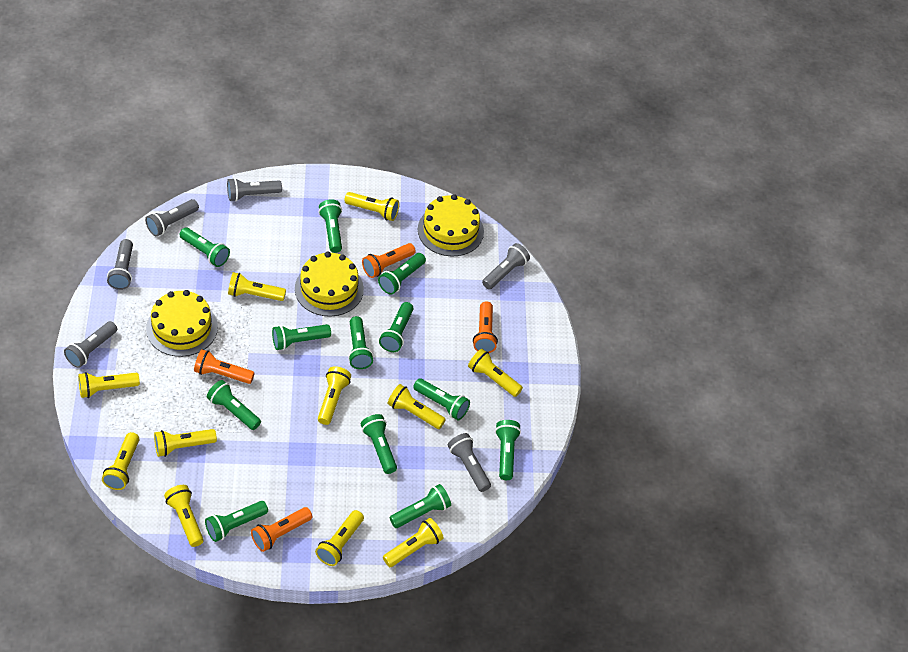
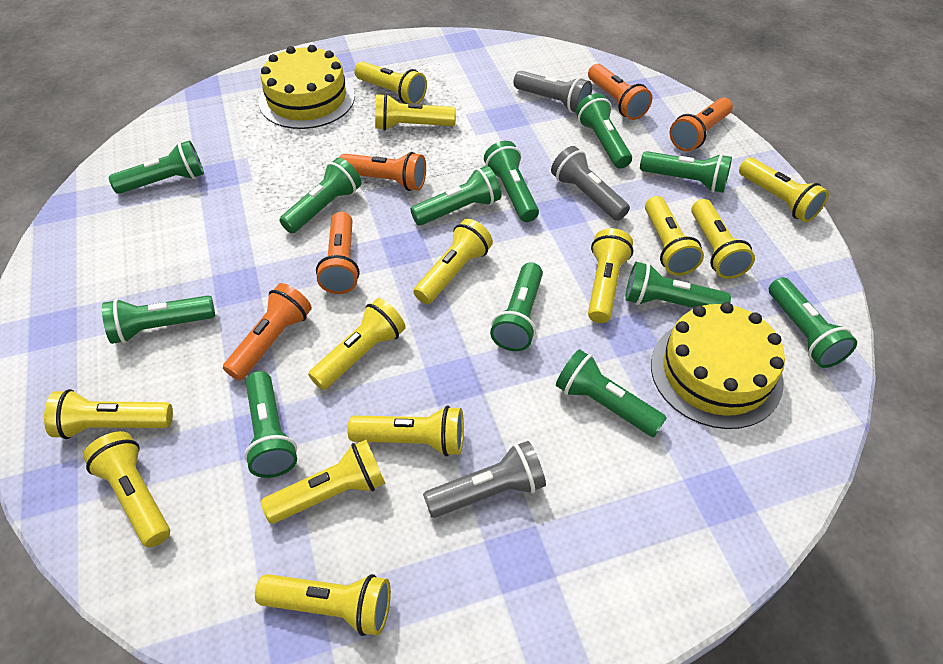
grey flashlight: [64,321,117,368] [107,239,133,290] [145,199,199,236] [227,178,282,201] [448,433,491,492] [482,243,530,289] = 6 -> [423,441,546,518] [513,71,592,113] [551,146,630,221] = 3
orange flashlight: [194,349,255,384] [251,507,312,552] [362,243,416,278] [473,301,498,353] = 4 -> [223,283,312,381] [316,212,359,294] [339,152,426,191] [588,64,652,120] [670,97,733,151] = 5
yellow cake: [146,290,218,357] [295,252,364,317] [418,194,484,256] = 3 -> [259,45,355,129] [651,302,785,429] = 2
yellow flashlight: [78,372,140,398] [102,432,139,490] [154,429,217,457] [164,485,204,547] [228,272,286,301] [315,510,364,566] [318,366,351,425] [344,192,399,221] [383,518,444,567] [388,384,446,429] [468,349,523,397] = 11 -> [44,389,173,439] [83,431,170,548] [255,574,391,636] [261,440,385,524] [308,298,406,390] [348,406,464,456] [354,61,427,104] [375,94,456,131] [413,219,493,304] [588,228,633,323] [645,196,704,276] [691,199,755,279] [739,158,829,222] = 13

